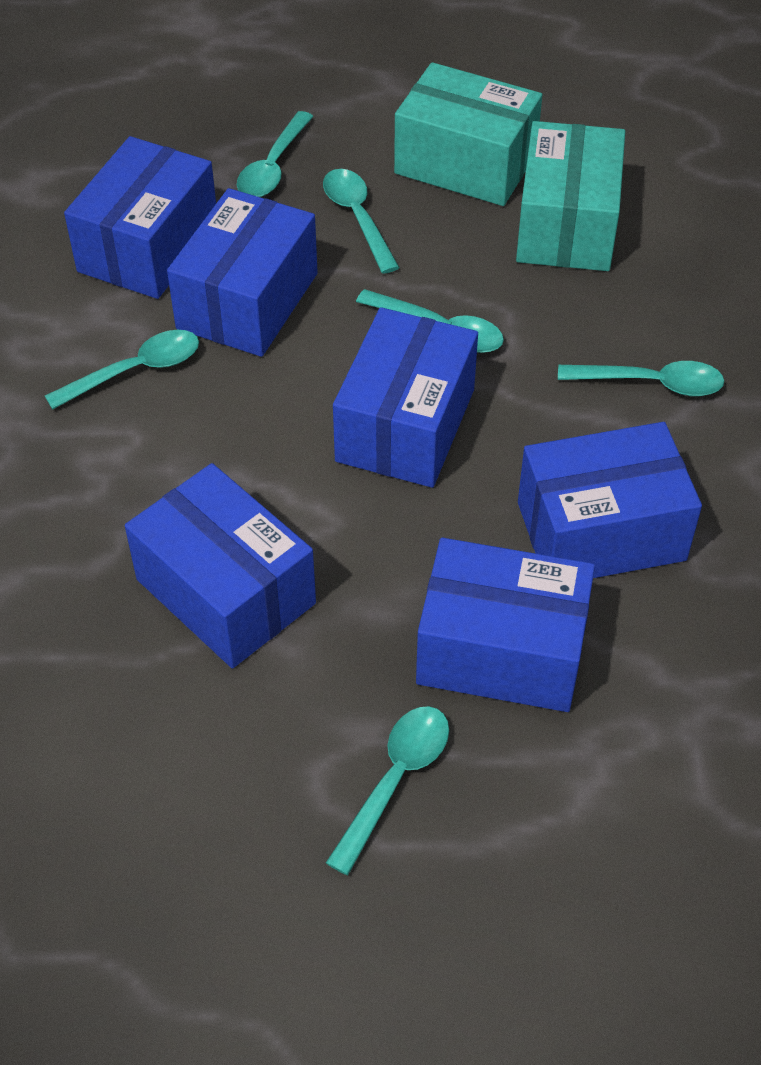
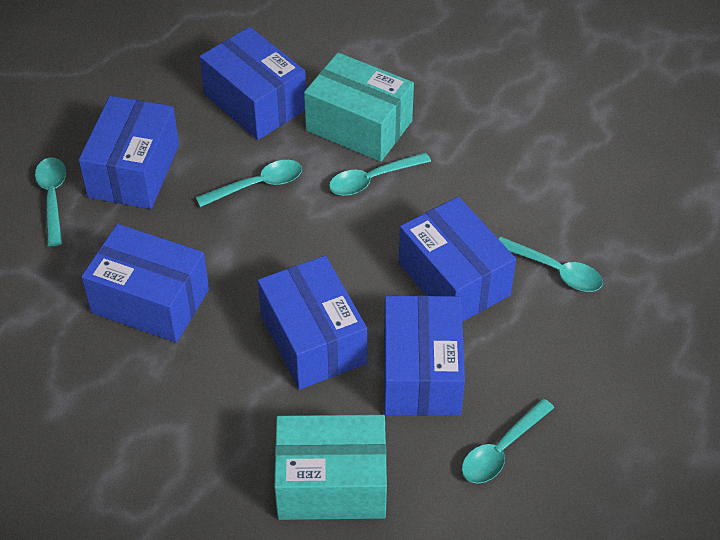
turquoise spoon: [45,330,199,410] [237,111,314,197] [323,169,400,274] [326,706,449,875] [356,289,504,353] [558,361,724,396] = 6 -> [35,158,66,246] [196,160,302,207] [329,152,431,196] [462,398,554,484] [499,237,603,292] = 5

